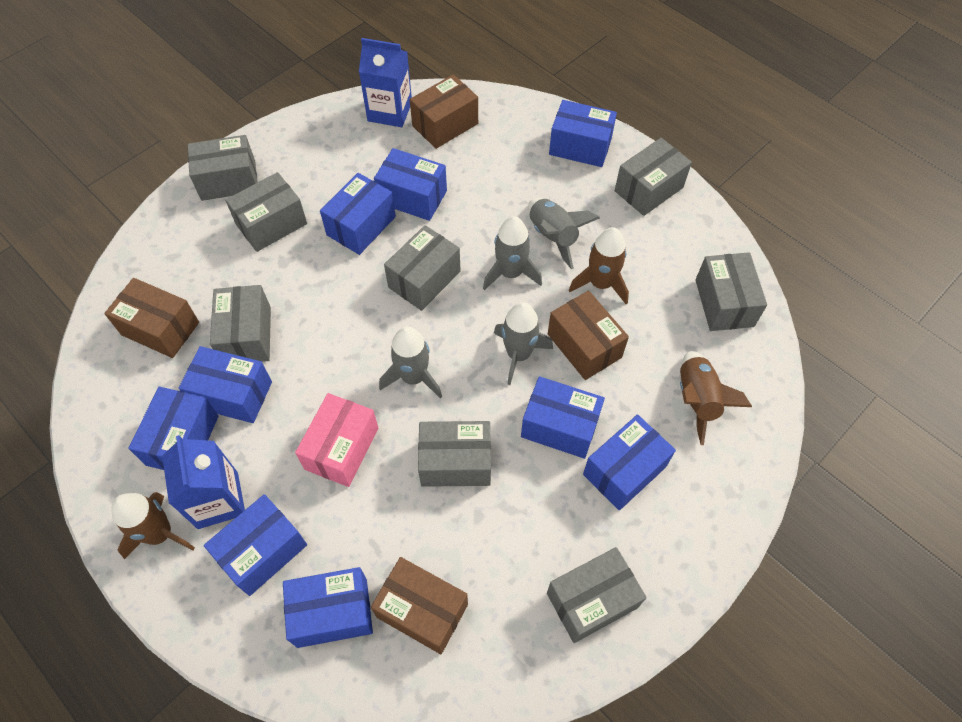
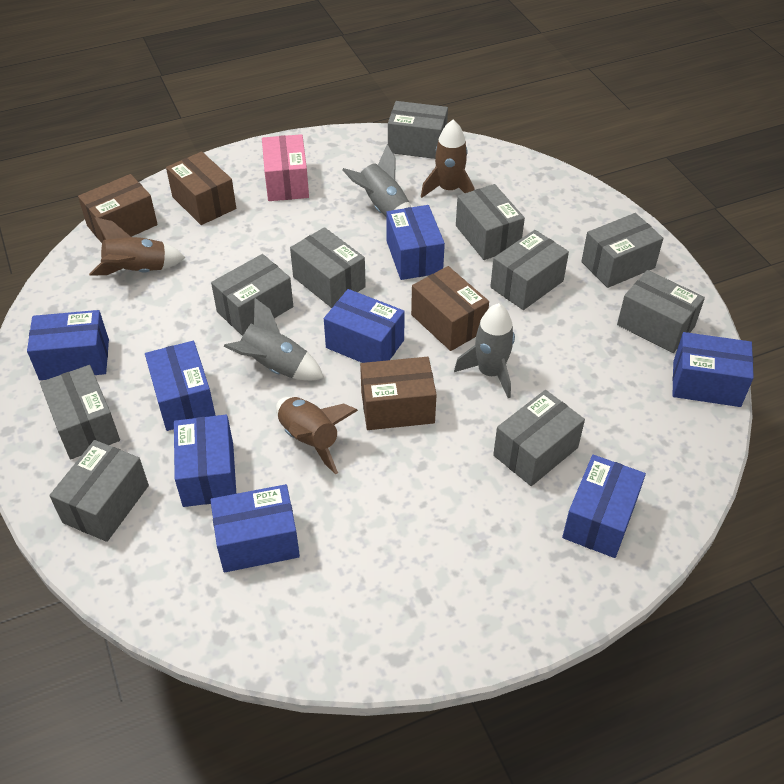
blue box: [128,387,219,470] [179,346,272,423] [204,494,307,596] [283,567,373,648] [320,173,396,255] [374,148,447,221] [521,376,605,459] [549,100,617,167] [583,414,676,510] = 9 -> [27,310,109,380] [145,341,216,431] [174,415,236,507] [210,484,300,572] [324,289,405,363] [386,205,445,280] [562,455,646,558] [673,332,754,407] = 8
blue carton: [162,435,245,529] [359,38,412,127] = 2 -> none = 0
grey box: [188,135,258,201] [210,285,271,362] [225,172,307,252] [384,225,461,311] [418,421,491,487] [547,547,647,643] [615,138,692,216] [695,252,767,331] = 8 -> [40,365,120,459] [49,440,149,542] [211,254,293,336] [290,227,366,308] [388,101,448,159] [456,184,525,260] [490,230,569,310] [493,390,585,486] [581,213,663,288] [617,270,705,353] = 10
grey rocket: [379,326,442,398] [483,216,542,290] [494,302,553,385] [528,198,600,269] = 4 -> [224,298,324,381] [342,144,411,216] [454,303,515,398] = 3

